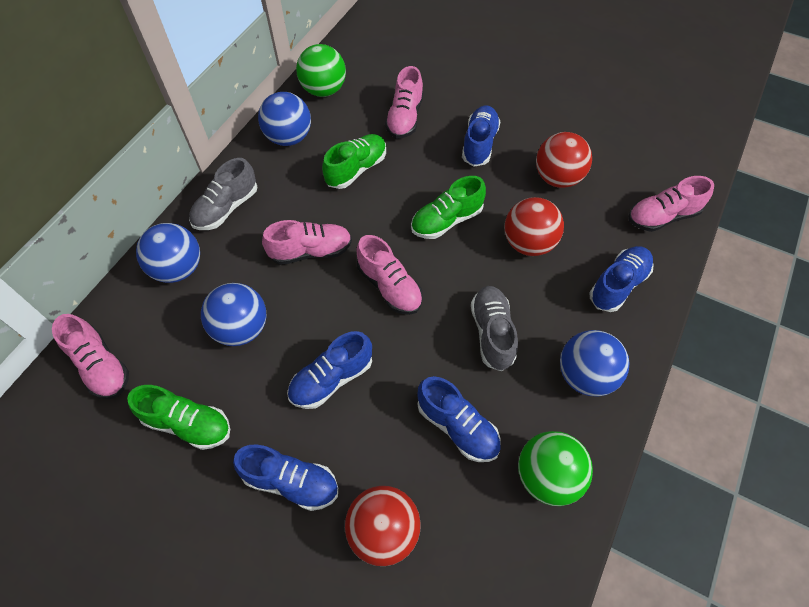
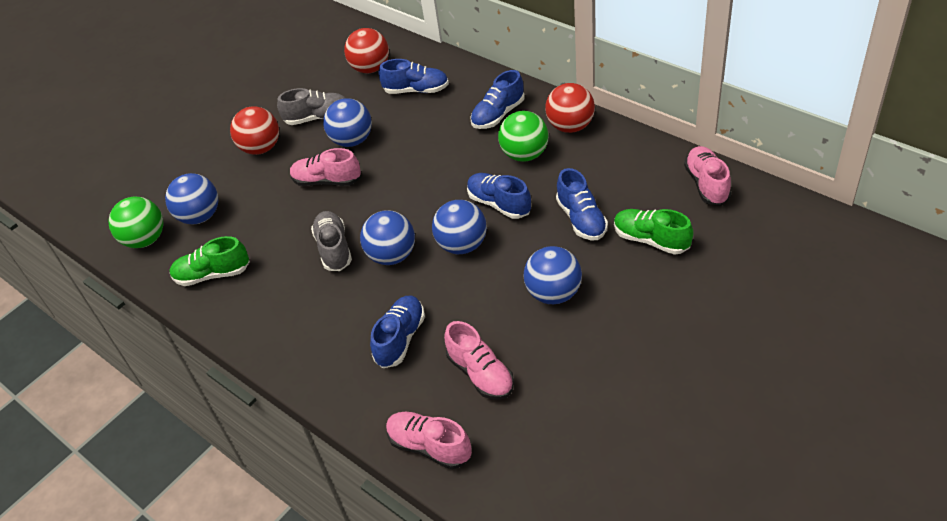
blue ball: [136,223,200,283] [201,283,266,346] [258,92,311,146] [560,330,630,396] = 4 -> [165,173,218,224] [323,98,372,147] [360,210,415,265] [432,200,487,254] [524,246,582,304] = 5
green shoe: [127,385,230,450] [322,134,386,189] [411,176,486,239] = 3 -> [170,236,250,286] [614,209,694,255] = 2
pink shoe: [52,314,129,399] [262,220,352,265] [356,235,423,315] [385,66,423,139] [628,176,714,232] = 5 -> [290,148,361,186] [386,412,472,469] [444,321,514,400] [684,146,731,206] = 4

